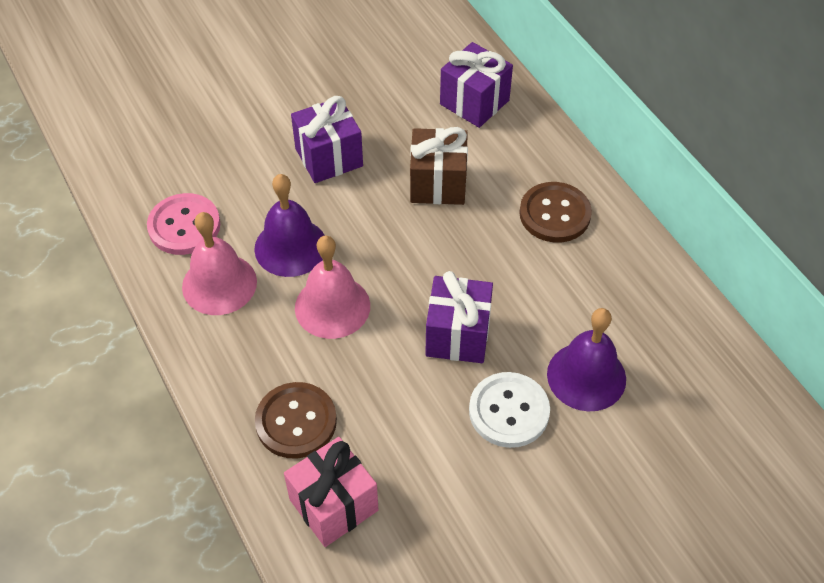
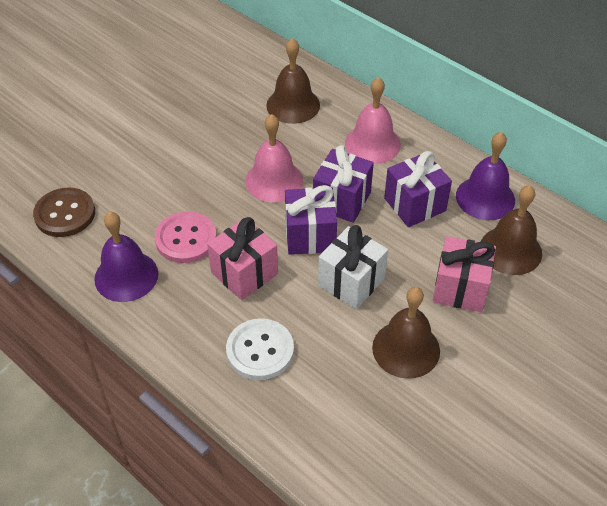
brown bell: none = 0 -> [266,38,320,124] [372,287,440,379] [481,185,542,275] = 3
brown button: [255,382,337,459] [519,182,592,243] = 2 -> [33,187,95,237] = 1
brown gift: [410,127,468,205] = 1 -> none = 0
pink gift: [284,437,378,547] = 1 -> [207,217,278,300] [433,236,496,312] = 2
white gift: none = 0 -> [318,225,388,309] = 1

